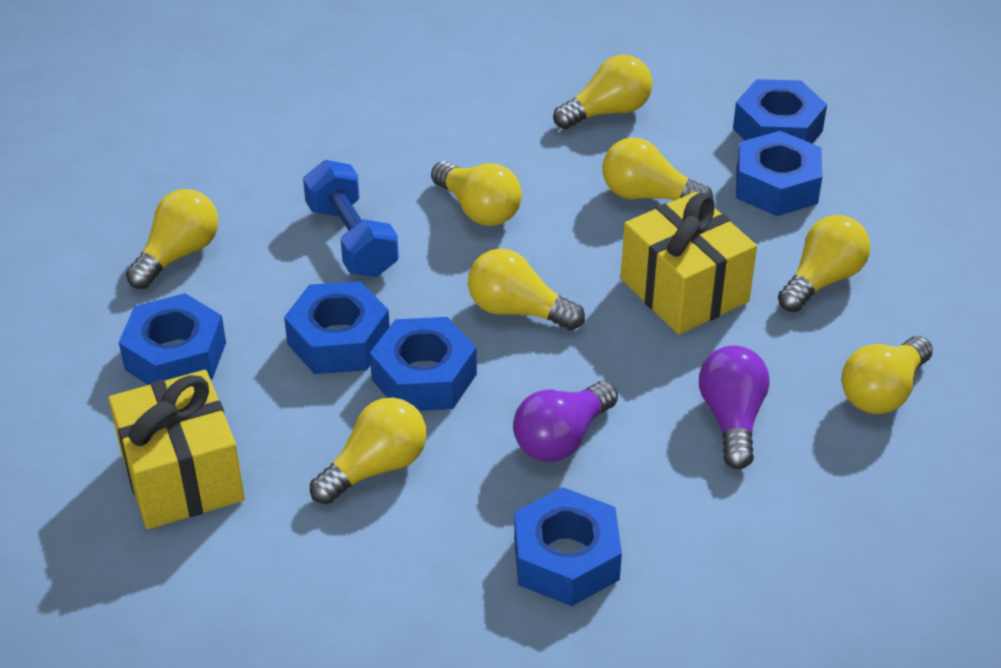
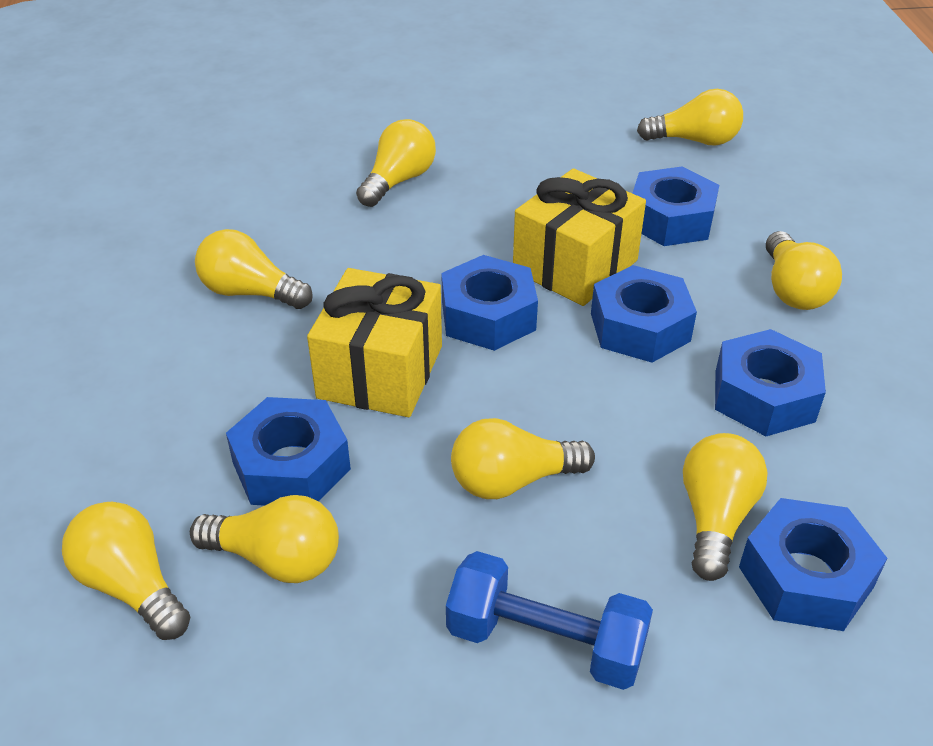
purple light bulb: [513,381,618,462] [699,345,770,469] = 2 -> none = 0

